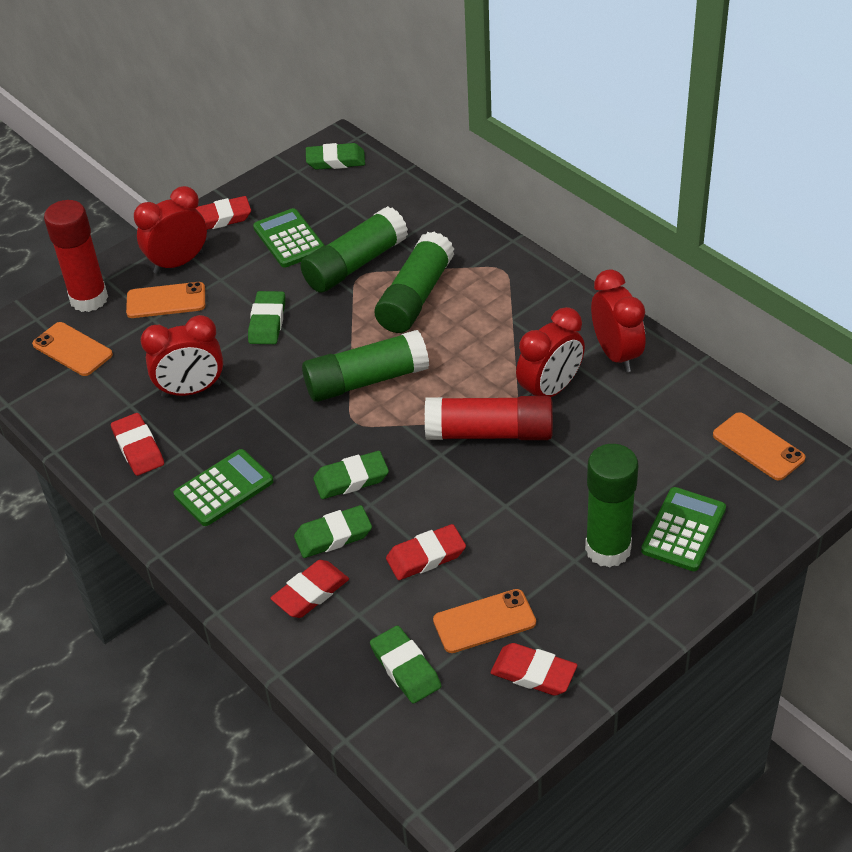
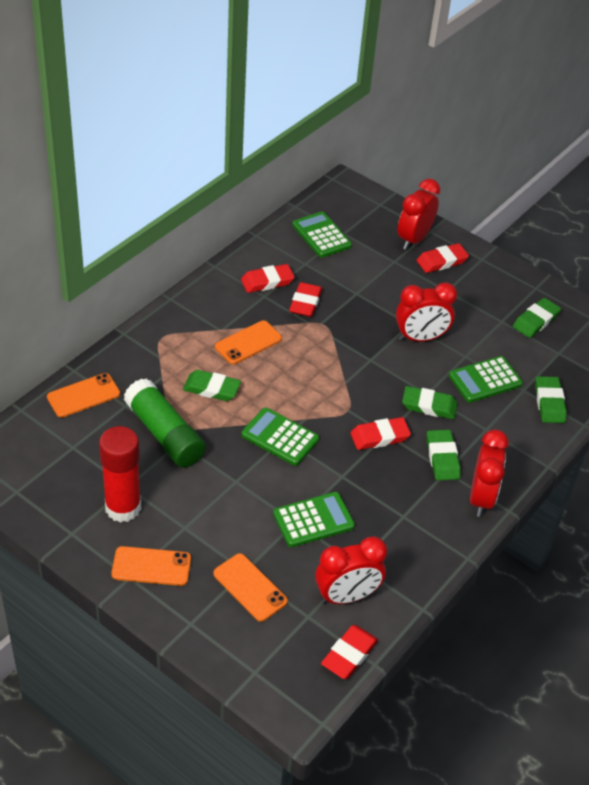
green calculator: [174,449,273,526] [253,208,325,268] [641,487,726,571] = 3 -> [241,408,319,466] [273,492,355,547] [292,212,352,258] [449,356,523,403] = 4
green glue stick: [300,206,408,293] [302,330,429,402] [375,232,454,333] [585,444,639,568] = 4 -> [124,378,206,468] = 1
red glue stick: [44,200,108,312] [425,396,553,440] = 2 -> [99,426,141,523] = 1

